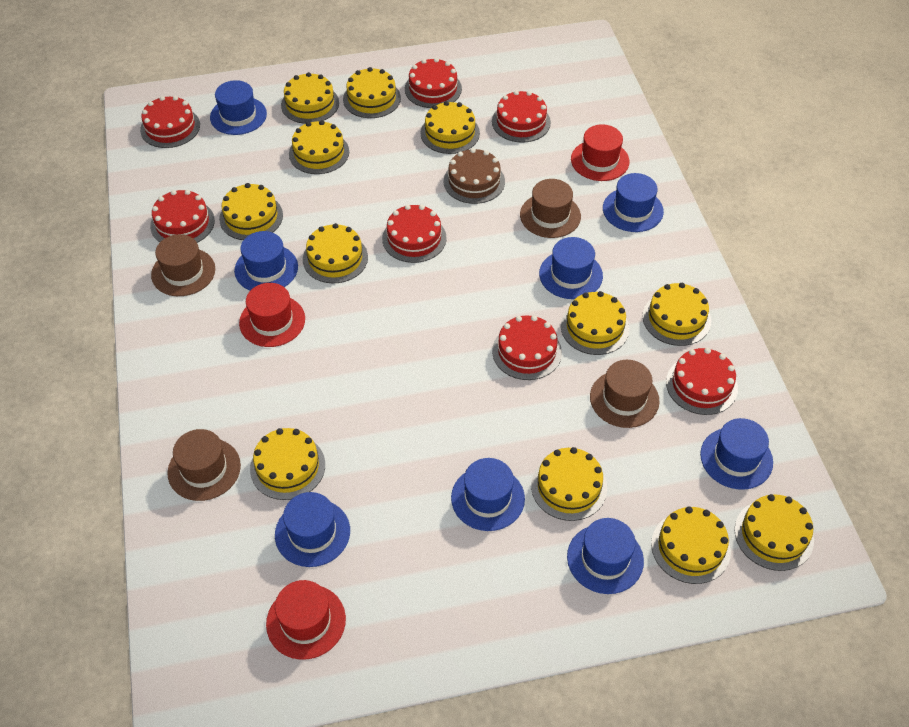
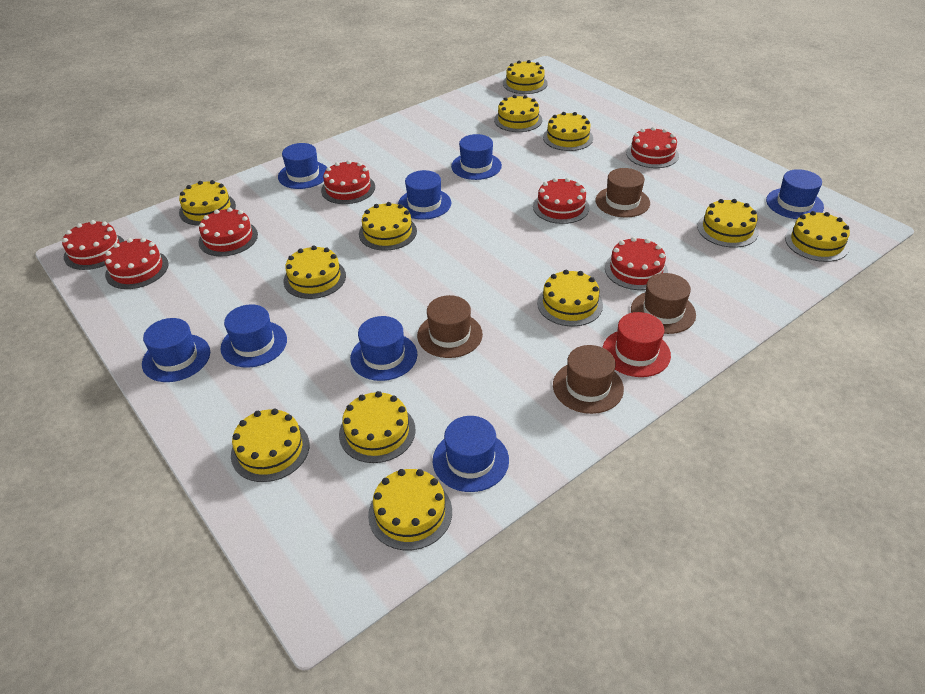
brown cake: [444,148,505,204] = 1 -> none = 0
red hat: [239,283,305,347] [266,580,346,660] [571,124,630,181] = 3 -> [602,312,671,377] = 1

